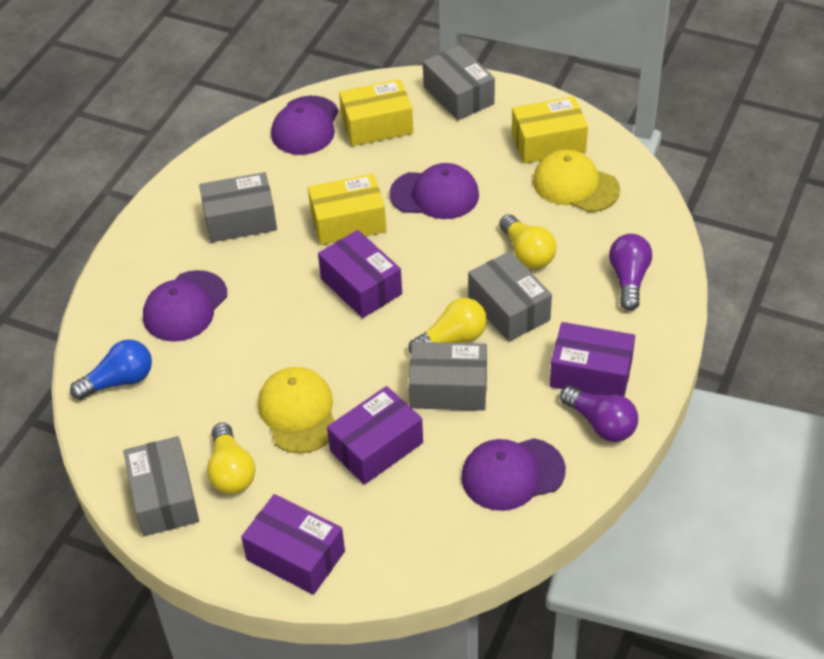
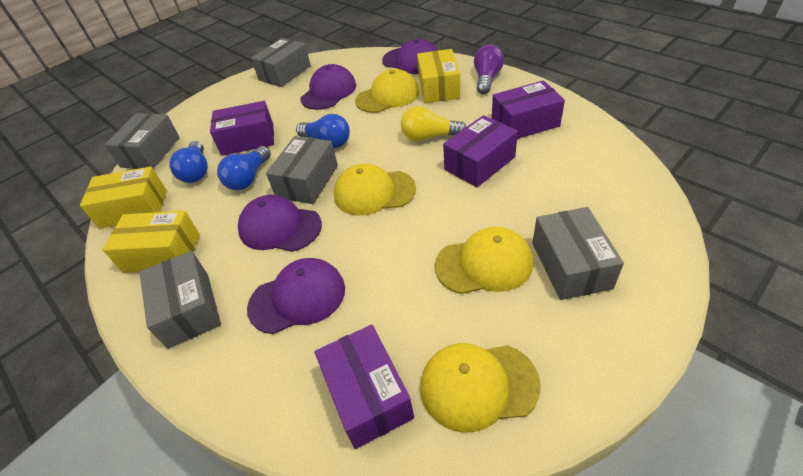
blue light bulb: [70,339,152,400] = 1 -> [169,141,208,183] [217,146,271,190] [296,114,350,148] = 3
purple light bulb: [560,386,638,442] [609,234,652,311] = 2 -> [474,44,504,94] = 1
yellow cap: [258,367,335,453] [533,149,620,212] = 2 -> [334,164,416,215] [355,69,419,113] [421,343,541,432] [435,227,533,294] = 4
yellow light bulb: [207,423,256,494] [408,298,487,354] [499,214,556,269] = 3 -> [401,106,466,141] = 1

